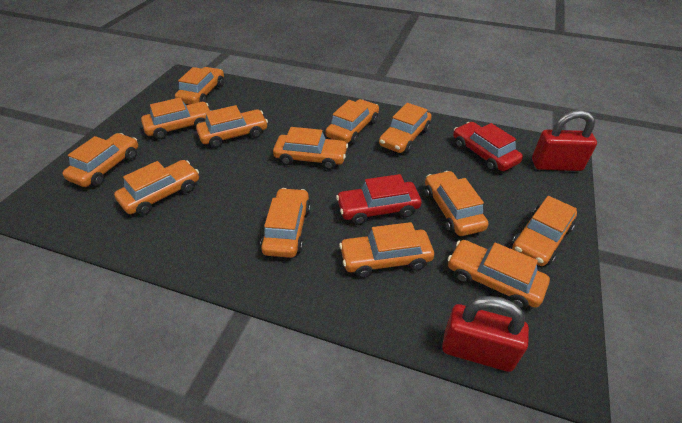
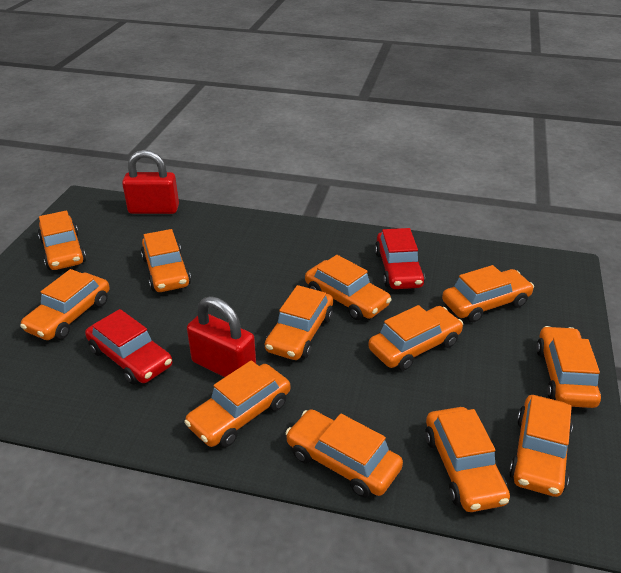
orange car: [62,133,138,187] [114,160,199,215] [141,97,211,139] [175,67,224,104] [196,105,268,148] [261,188,311,258] [273,127,348,170] [326,99,379,144] [339,222,434,278] [379,103,432,153] [425,171,488,236] [448,240,550,309] [511,196,577,266] = 13 -> [20,269,110,340] [38,210,86,270] [141,229,191,292] [184,360,290,447] [265,285,333,360] [286,409,403,498] [305,255,392,320] [368,305,463,371] [425,407,510,512] [442,265,534,322] [509,395,573,497] [536,326,601,408] = 12

